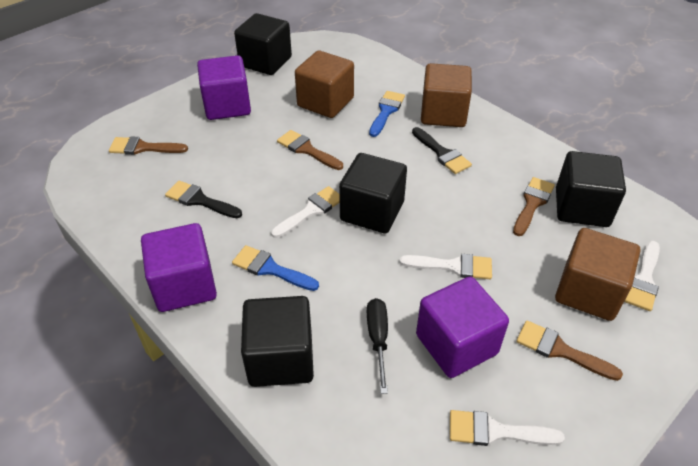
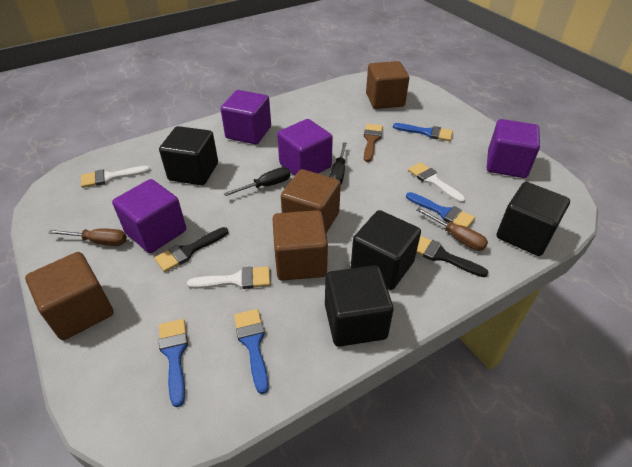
black screwdriver: [367,298,388,394] = 1 -> [224,167,291,196] [330,142,347,184] = 2
blue brush: [232,245,319,291] [369,91,405,137] = 2 -> [159,319,188,407] [234,309,269,394] [393,123,453,141] [406,192,475,227] = 4
brown brush: [109,137,188,155] [277,130,343,170] [513,177,555,236] [516,321,623,381] = 4 -> [364,124,383,162] = 1
brown cube: [295,50,354,118] [421,63,472,127] [555,228,640,321] = 3 -> [25,252,114,340] [272,210,328,281] [281,169,341,233] [366,61,409,109] = 4
brown screwdriver: none = 0 -> [48,228,127,246] [416,208,488,251] = 2
purple cube: [141,223,217,312] [197,55,251,120] [416,277,509,378] = 3 -> [112,179,186,253] [221,90,271,144] [277,119,333,176] [487,119,540,178] = 4
white brush: [271,186,340,238] [399,254,492,279] [450,410,565,446] [624,241,660,311] = 4 -> [81,166,150,188] [187,266,270,289] [408,162,465,203] = 3

